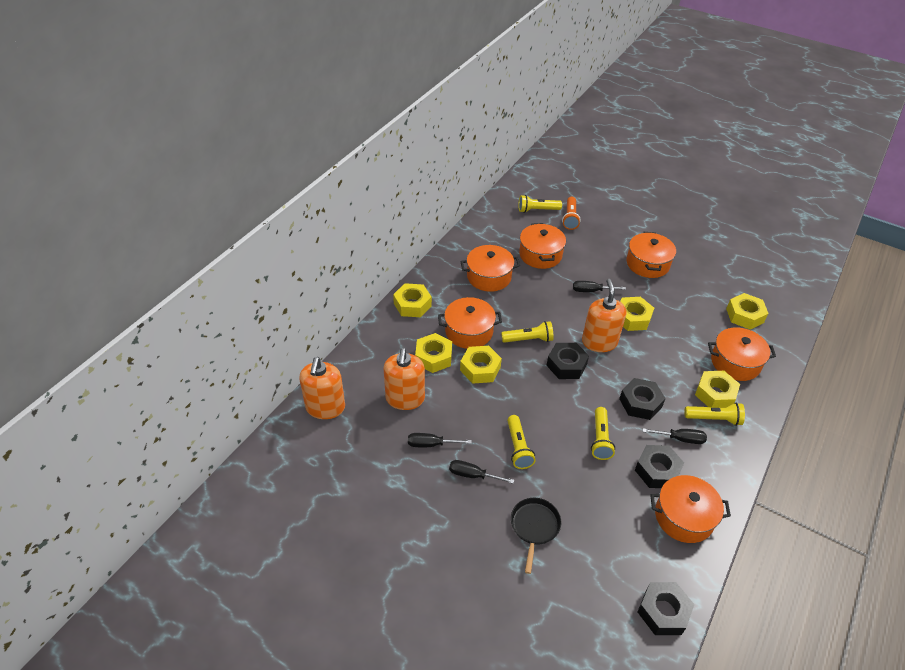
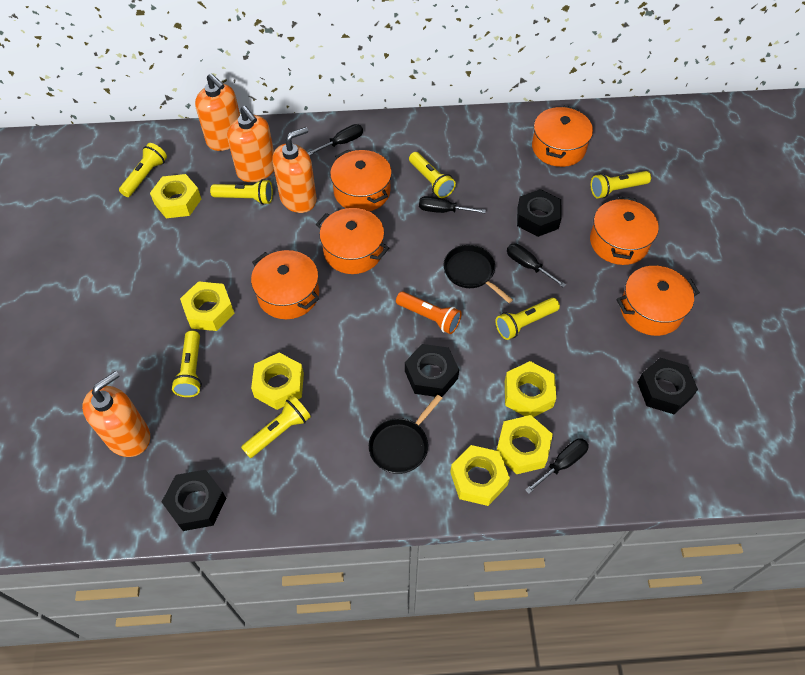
black pan: [511,498,561,574] = 1 -> [369,394,442,474] [444,245,513,303] = 2
orange soap dispenser: [299,357,345,419] [383,348,425,410] [582,279,626,352] = 3 -> [82,371,150,457] [195,73,240,151] [227,106,274,182] [272,127,317,213] = 4
yellow flashlight: [501,321,554,343] [507,415,536,469] [518,195,562,213] [591,407,615,460] [685,403,745,426] = 5 -> [119,143,167,197] [171,331,202,397] [210,179,273,205] [241,396,311,458] [409,152,456,198] [495,298,560,340] [591,171,651,198] = 7

